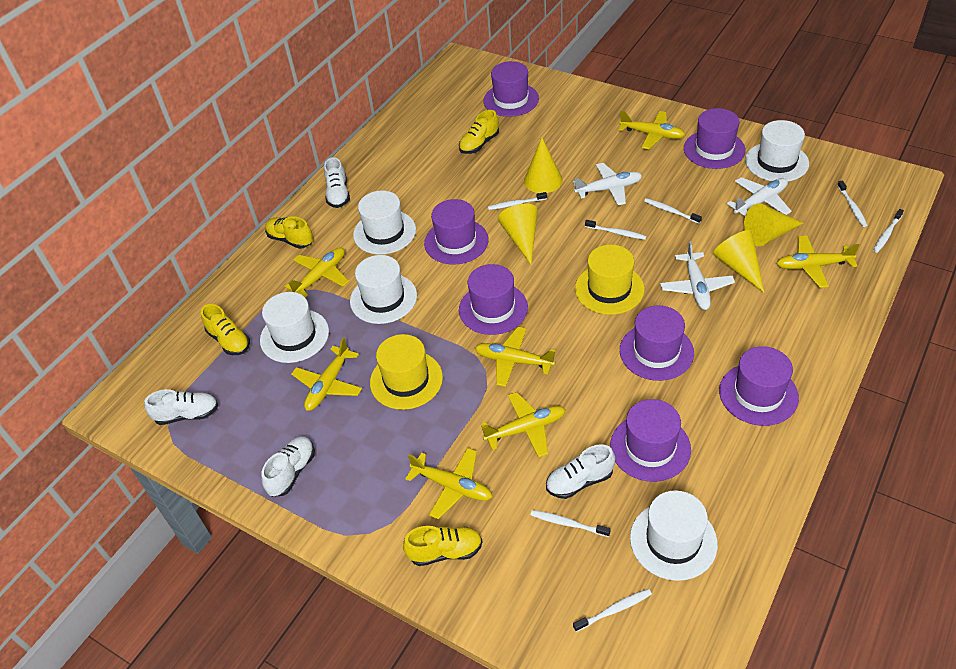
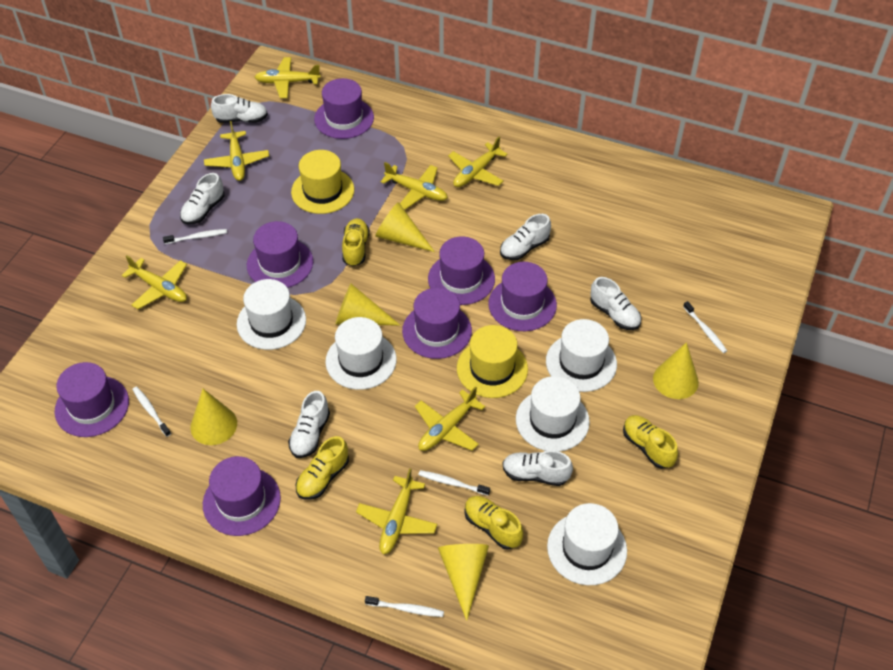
white plane: [573,163,642,205] [660,241,735,310] [727,177,792,216] = 3 -> none = 0
white shoe: [144,389,218,425] [261,436,315,497] [324,157,350,208] [546,444,615,499] = 4 -> [180,173,224,225] [211,94,268,123] [288,391,330,458] [500,214,551,260] [502,450,573,486] [590,277,641,330] = 6
white toothbrush: [488,192,547,210] [531,510,611,537] [573,589,652,632] [585,220,647,240] [644,198,702,224] [837,181,868,227] [873,209,904,253] = 7 -> [132,386,171,437] [163,229,227,244] [365,596,444,617] [418,470,490,495] [683,301,727,353] = 5
yellow cone: [498,203,538,265] [524,138,563,193] [713,230,764,293] [744,204,804,246] = 4 -> [190,389,237,445] [336,284,400,326] [375,202,435,252] [438,544,489,621] [653,342,699,399] = 5

